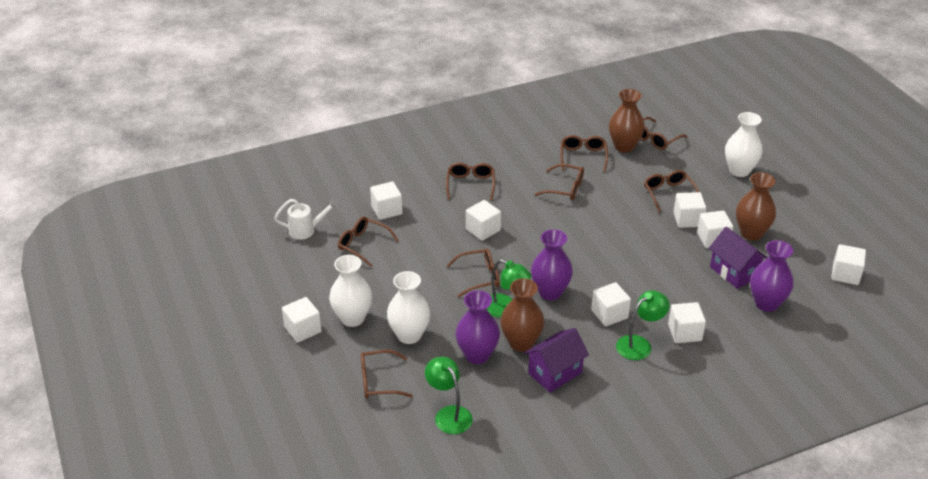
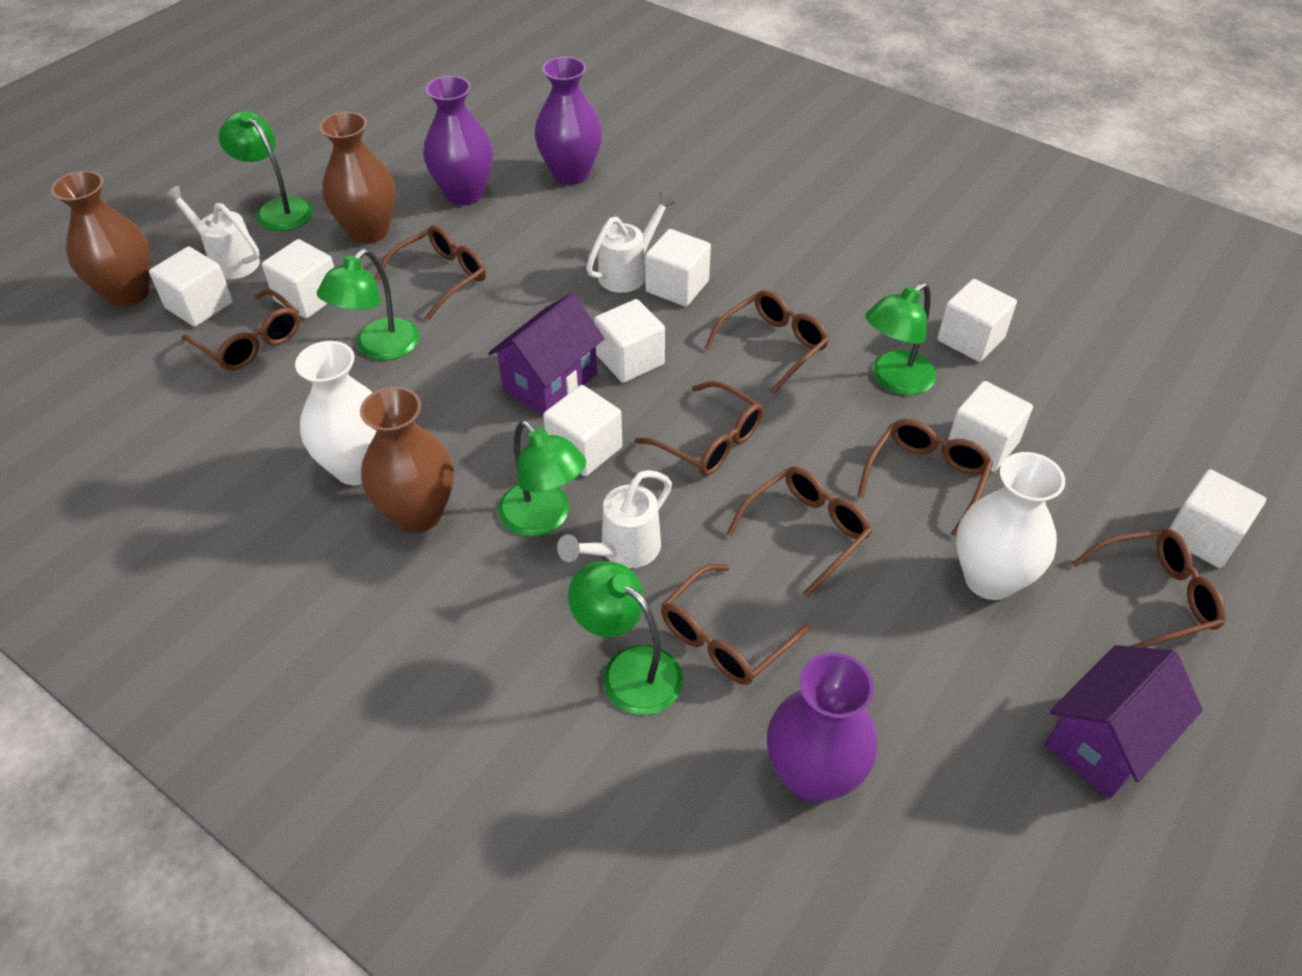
green lamp: [425,357,473,434] [487,259,531,317] [616,290,669,360] = 3 -> [219,111,313,231] [317,249,419,361] [498,420,586,537] [568,561,683,715] [865,282,936,396] = 5
white vase: [329,255,372,327] [387,271,430,344] [725,112,763,177] = 3 -> [295,341,376,485] [956,452,1065,600] = 2
white watering can: [274,198,339,240] = 1 -> [163,185,260,279] [557,470,672,568] [586,192,676,293] = 3

